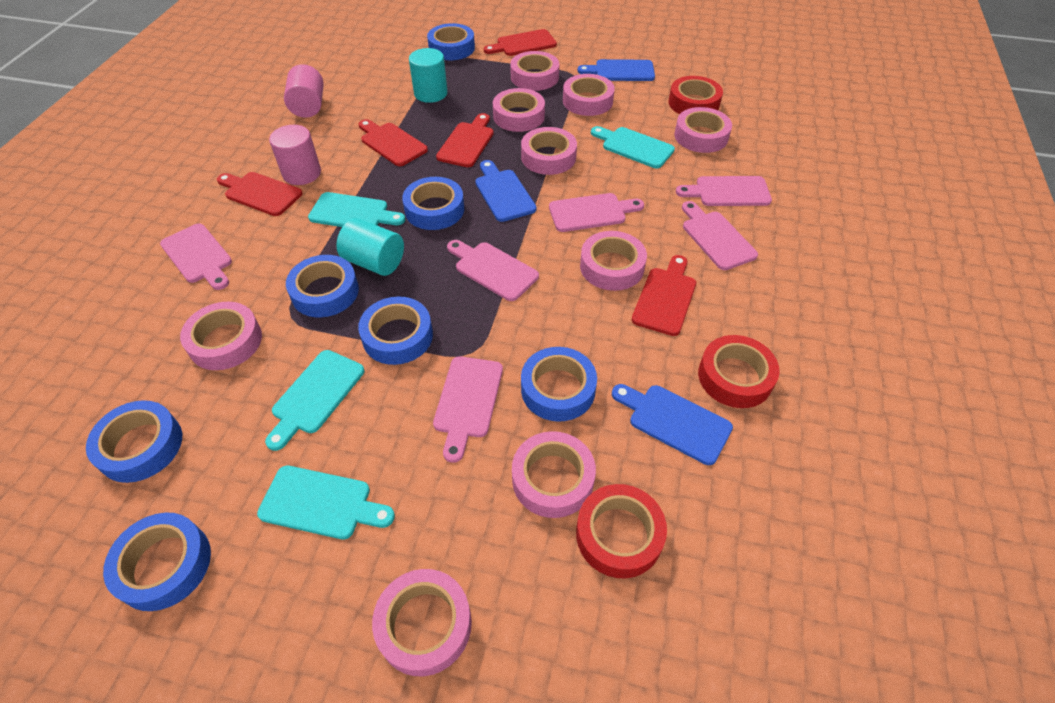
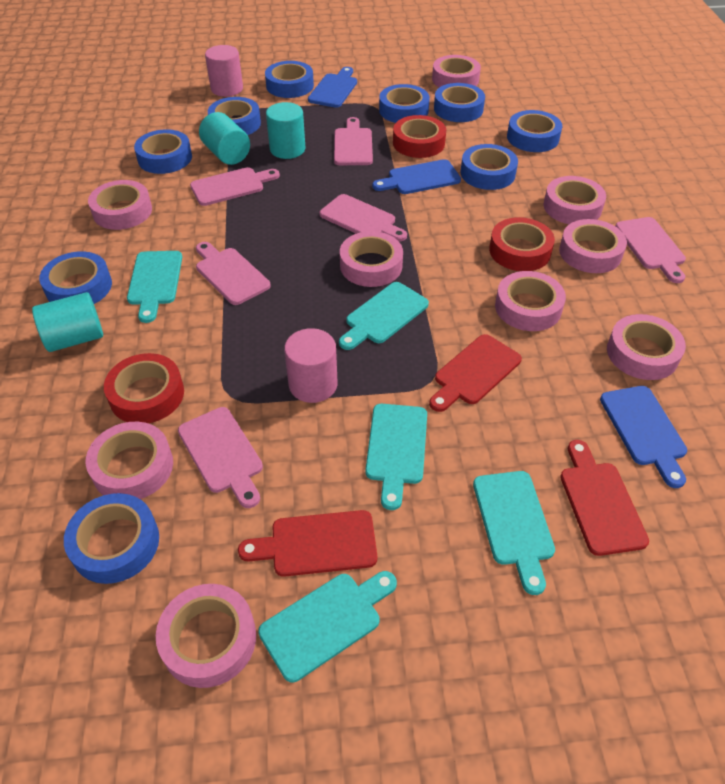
blue tape: [86,400,182,483] [103,513,211,611] [286,255,359,317] [358,297,433,365] [402,177,464,230] [427,23,475,60] [521,347,597,422] = 7 -> [39,251,112,304] [64,493,159,584] [134,129,192,174] [208,97,261,135] [265,61,314,98] [379,84,430,123] [434,83,485,122] [461,144,518,190] [507,110,562,152] = 9
red cutting board: [217,172,303,216] [359,119,428,166] [436,113,494,167] [484,29,557,56] [632,255,696,336] = 5 -> [238,510,377,577] [429,334,522,412] [560,440,649,556] = 3
turquoise cutting board: [257,466,395,540] [265,350,364,451] [308,192,405,227] [591,126,675,168] = 4 -> [127,251,182,323] [258,571,397,682] [339,282,429,350] [365,404,427,510] [473,471,555,595] = 5
turquoise cylinder: [336,218,404,276] [409,48,448,103] = 2 -> [32,292,103,352] [199,112,250,165] [266,102,305,159] = 3

